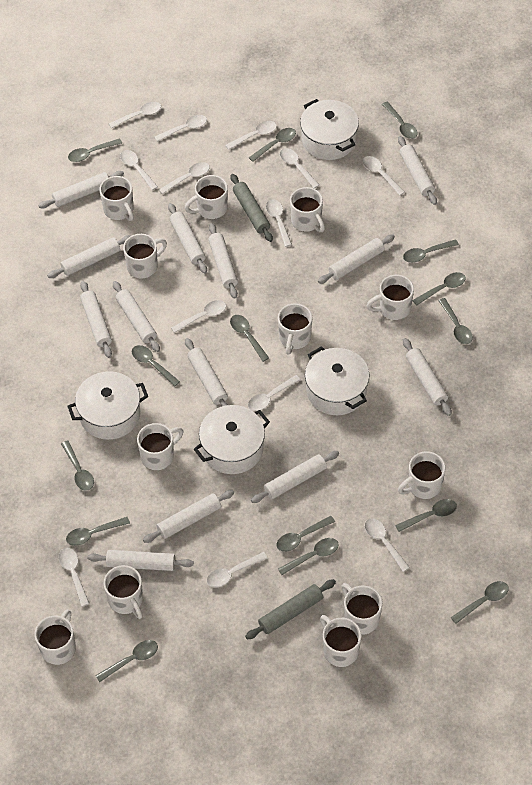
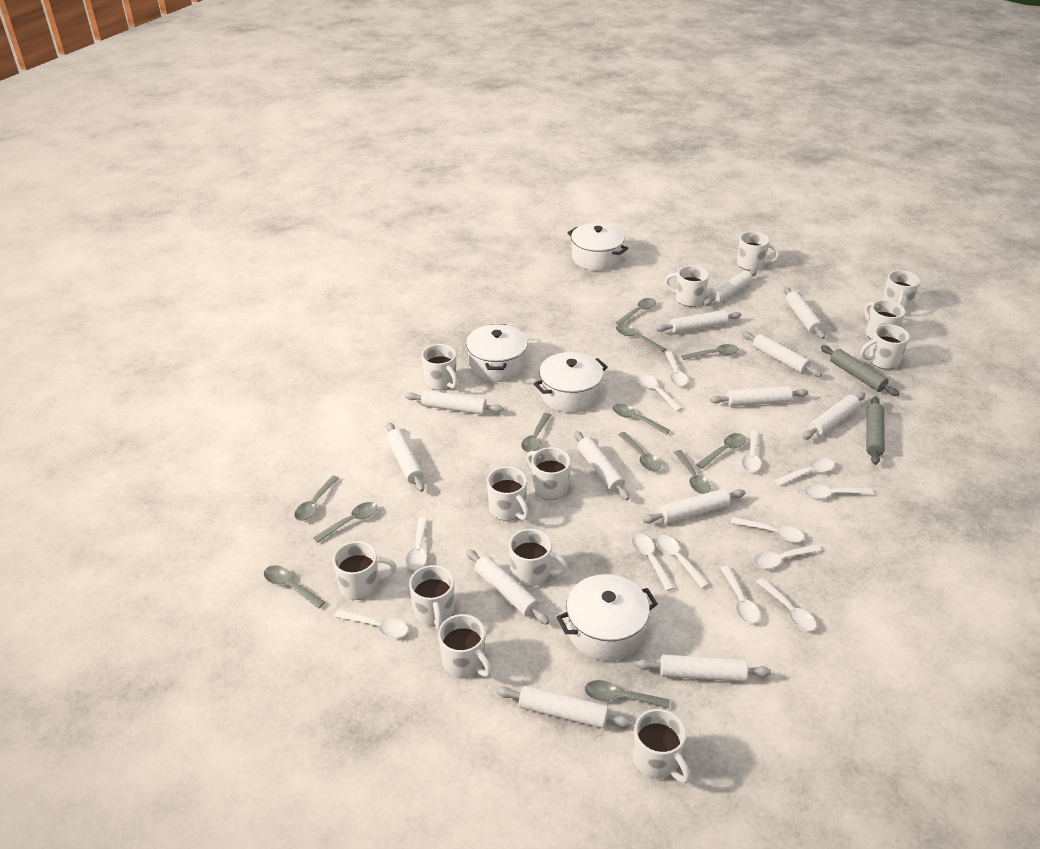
grey spoon: [61,440,94,491] [66,517,130,546] [68,138,122,162] [95,640,158,682] [132,345,180,387] [230,315,269,362] [249,128,296,162] [276,516,335,552] [278,538,339,575] [382,102,418,139] [395,499,457,532] [403,239,459,263] [412,272,465,306] [439,298,473,344] [451,581,509,624] = 15 -> [264,566,325,609] [294,476,339,521] [313,502,377,543] [521,413,551,452] [585,680,670,709] [612,404,670,435] [616,298,656,325] [616,324,665,352] [618,432,661,471] [674,450,711,494] [681,344,739,360] [696,433,746,469] = 12
white mug: [35,609,76,665] [99,176,134,221] [104,565,143,619] [123,234,167,278] [137,423,183,470] [185,175,228,219] [278,303,312,355] [290,187,325,232] [320,615,362,667] [341,583,383,635] [367,275,414,320] [398,451,446,499] = 12 -> [333,541,397,600] [409,565,454,630] [422,344,458,390] [438,614,492,678] [487,467,529,521] [509,529,568,587] [526,447,571,500] [633,709,690,783] [665,266,709,307] [737,231,780,271] [860,324,910,369] [864,300,905,340] [882,270,920,311] = 13

